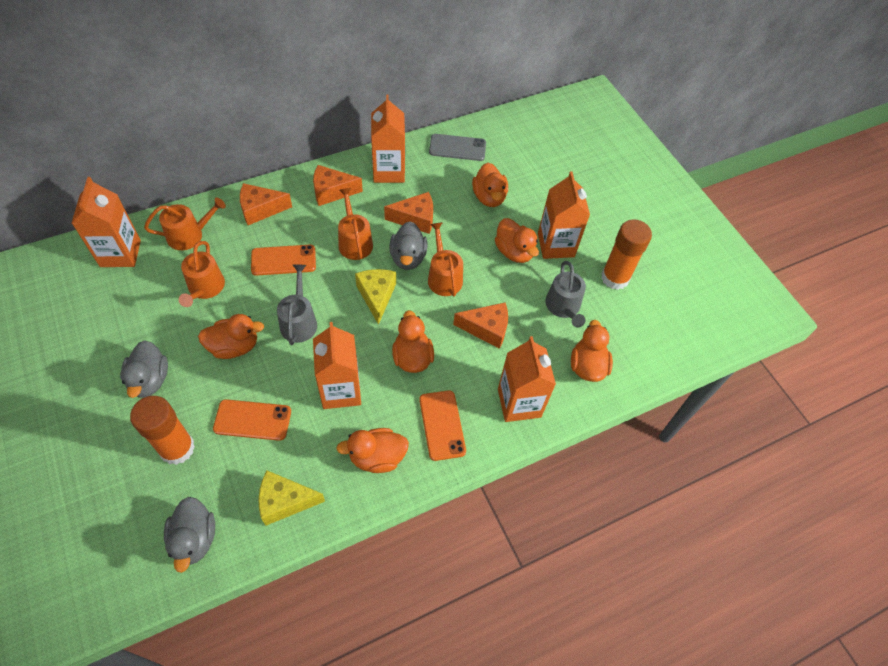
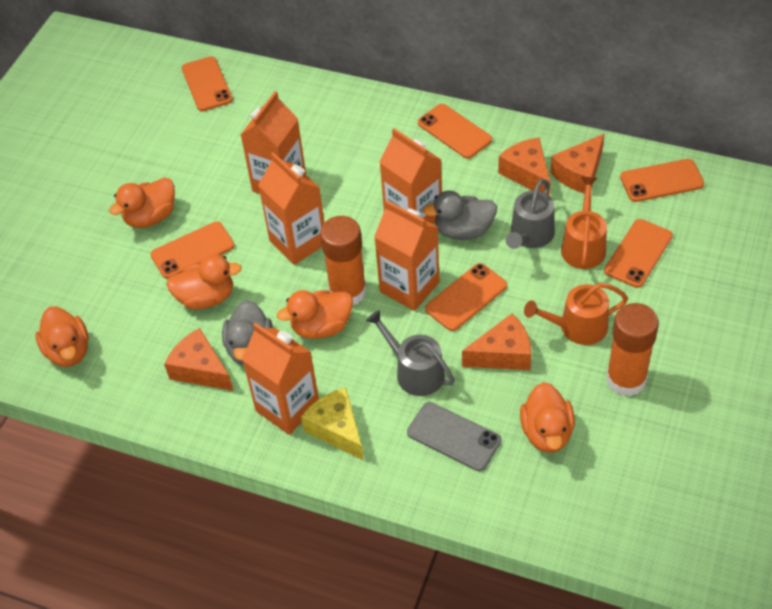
grey duck: [120,341,168,398] [164,497,215,573] [389,221,427,270] = 3 -> [222,300,273,365] [423,191,497,240] = 2
orange duck: [198,314,264,359] [336,428,409,473] [392,310,434,373] [472,163,508,207] [495,218,539,263] [571,320,613,382] = 6 -> [35,306,89,367] [109,178,175,228] [166,254,242,310] [277,290,353,339] [520,382,575,453] = 5
orange phone: [213,399,291,441] [251,245,316,276] [419,390,466,461] = 3 -> [150,222,235,279] [182,56,233,111] [418,104,492,159] [425,263,507,331] [604,219,673,288] [620,159,704,202] = 6
orange watering can: [144,198,226,250] [179,241,225,307] [338,188,373,260] [428,222,463,296] = 4 -> [524,283,628,345] [561,177,607,269] = 2
yellow cheese: [259,471,325,526] [355,269,396,325] = 2 -> [301,387,364,461] = 1

